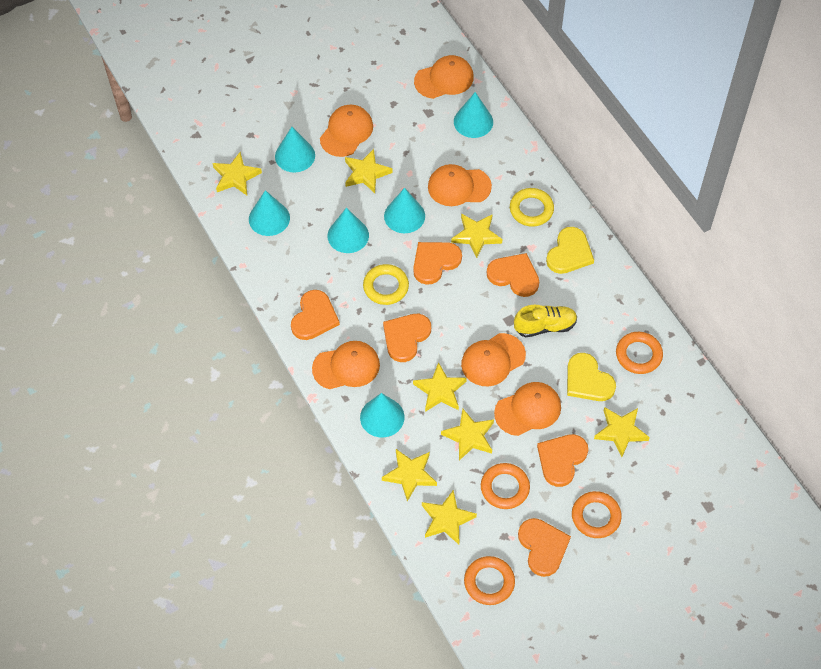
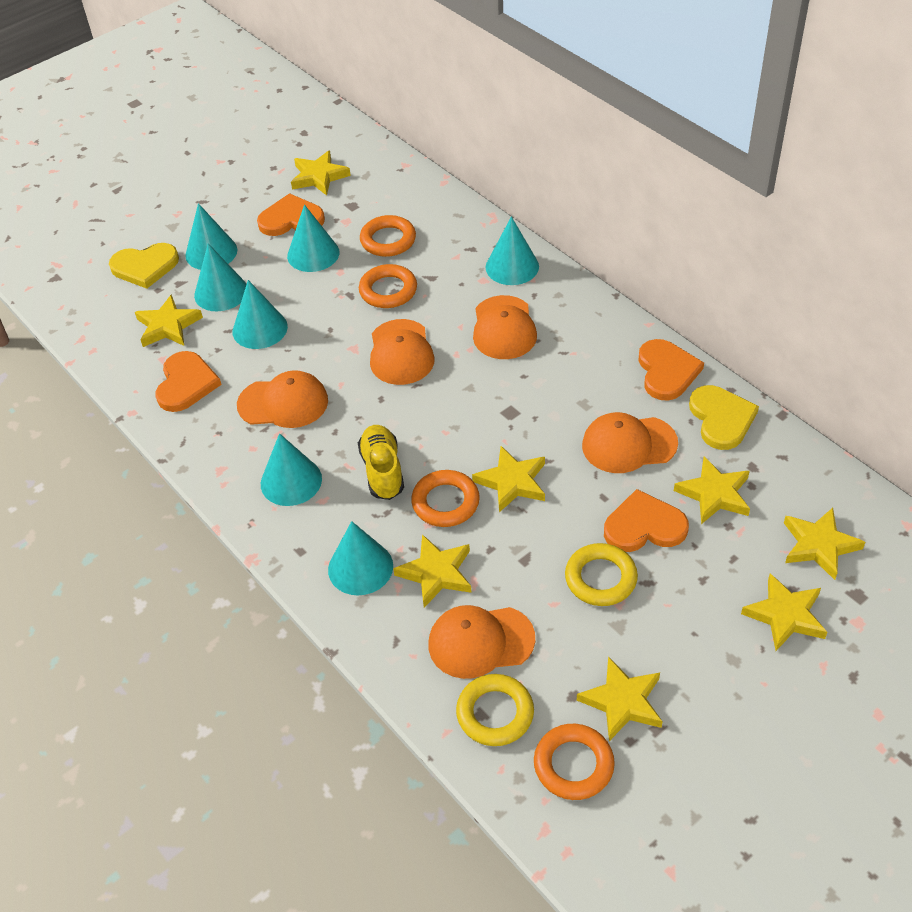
orange cap: [312,341,380,389] [320,105,373,157] [414,55,474,99] [428,164,492,206] [461,333,526,386] [494,382,561,436] = 6 -> [237,370,328,428] [370,319,434,385] [429,605,535,679] [473,295,537,359] [582,412,678,473] = 5
orange heart: [291,290,340,340] [383,314,431,362] [413,242,462,285] [487,253,539,297] [518,518,571,577] [537,434,588,487] = 6 -> [156,351,222,412] [257,193,325,236] [604,489,689,552] [638,339,704,401] = 4
turquoise cone: [249,190,290,236] [275,127,315,172] [328,208,369,253] [360,393,404,437] [384,188,425,233] [454,92,493,138] = 6 -> [185,203,237,270] [194,244,247,311] [233,280,288,349] [261,433,322,506] [287,204,339,272] [328,521,393,595] [485,216,539,285] = 7

